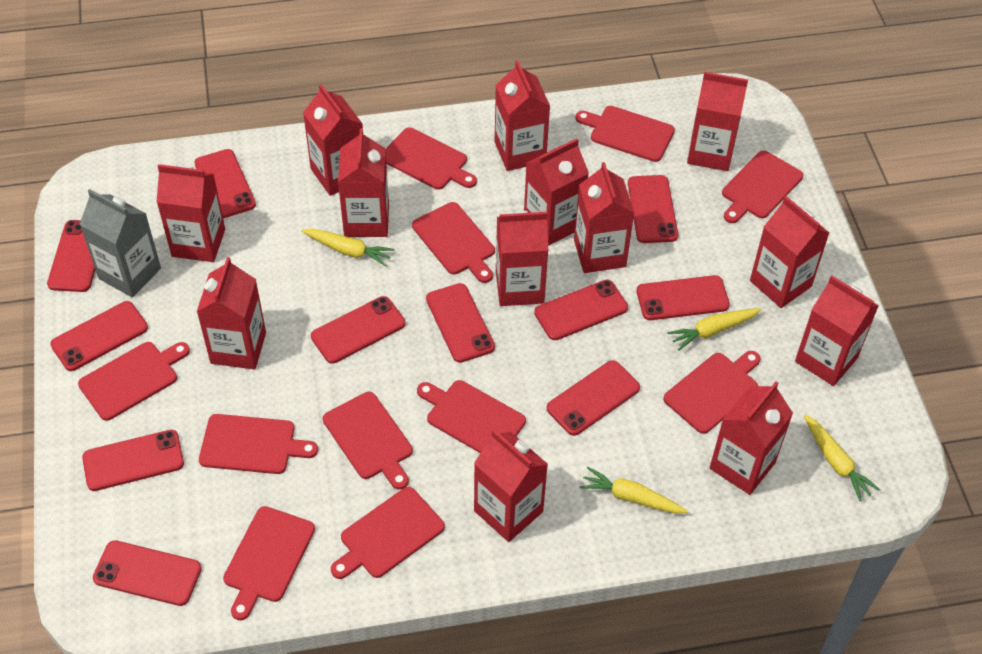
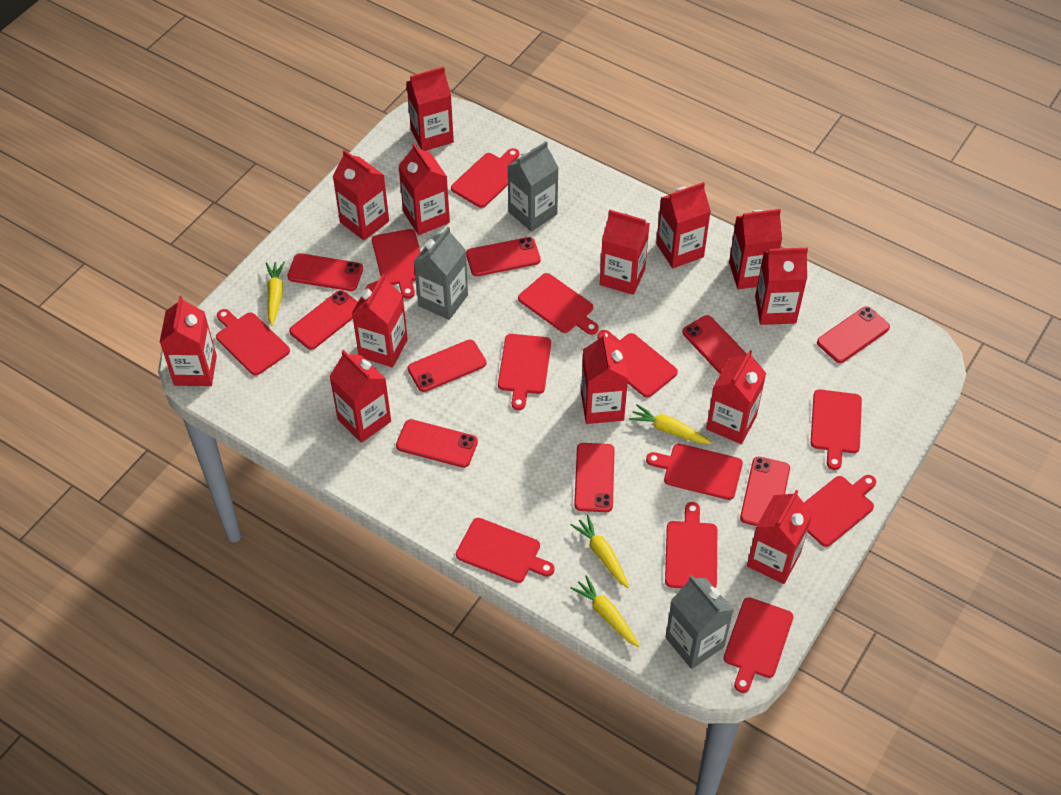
grey carton: [79,189,161,297] = 1 -> [414,227,468,320] [507,141,559,232] [666,575,733,669] = 3
red cutting board: [78,342,190,421] [199,414,318,474] [223,506,315,620] [323,392,413,490] [331,487,445,579] [385,128,477,190] [412,202,495,283] [417,380,526,453] [575,106,675,162] [663,351,761,434] [722,151,803,223] = 11 -> [216,309,290,376] [372,229,421,299] [451,148,519,208] [456,518,555,583] [498,334,551,410] [518,273,599,335] [597,330,678,398] [646,444,743,500] [665,502,717,588] [724,597,794,693] [804,475,876,547] [811,389,862,470] = 12
red phone: [47,220,95,292] [50,301,148,371] [82,430,184,491] [93,540,202,606] [195,149,256,218] [311,296,406,364] [426,283,495,363] [534,280,628,340] [547,360,640,436] [628,175,678,243] [636,275,730,320] = 11 -> [287,253,363,291] [289,290,358,350] [396,419,478,468] [408,340,486,392] [466,237,541,276] [574,443,615,512] [682,315,747,374] [740,457,790,526] [817,306,890,363] = 9

